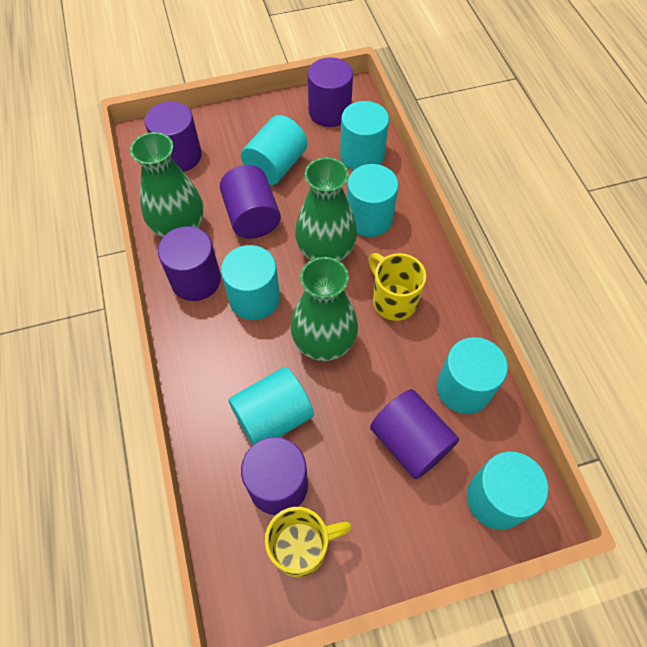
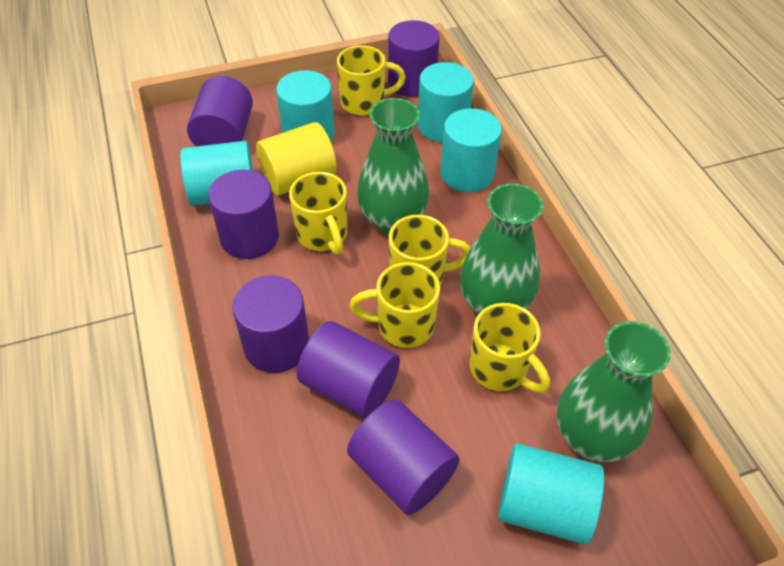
turquoise cylinder: [221,245,280,320] [228,367,314,445] [241,115,307,185] [340,101,389,170] [347,164,399,237] [437,337,508,414] [467,451,548,530] = 7 -> [180,141,253,206] [276,70,334,142] [417,62,474,142] [440,108,502,192] [498,443,604,544] = 5
yellow cylinder: none = 0 -> [256,122,337,195] = 1
yellow mug: [265,507,352,577] [369,253,426,321] = 2 -> [289,172,347,255] [337,45,406,116] [349,262,440,348] [389,215,471,286] [469,303,550,393] = 5

